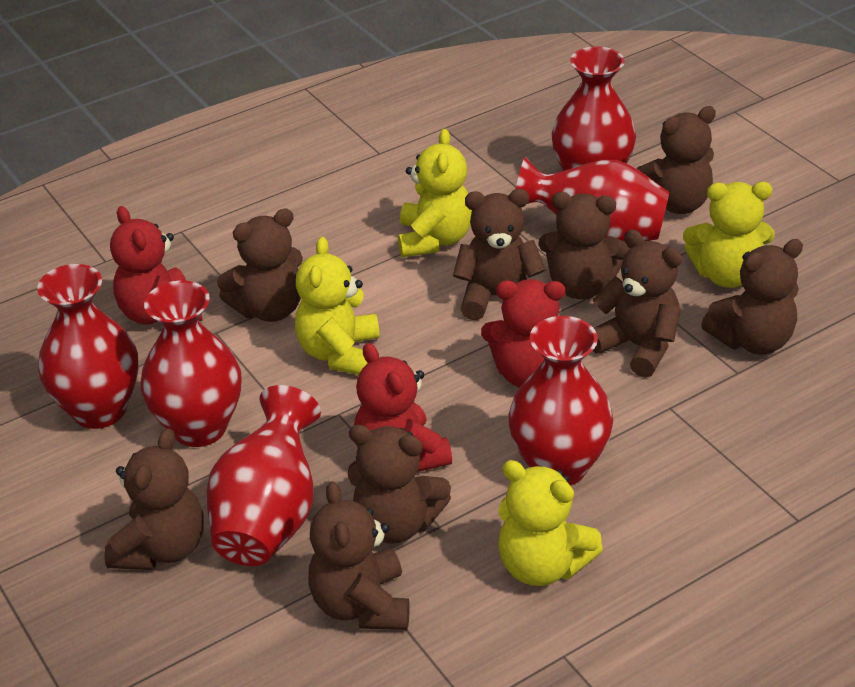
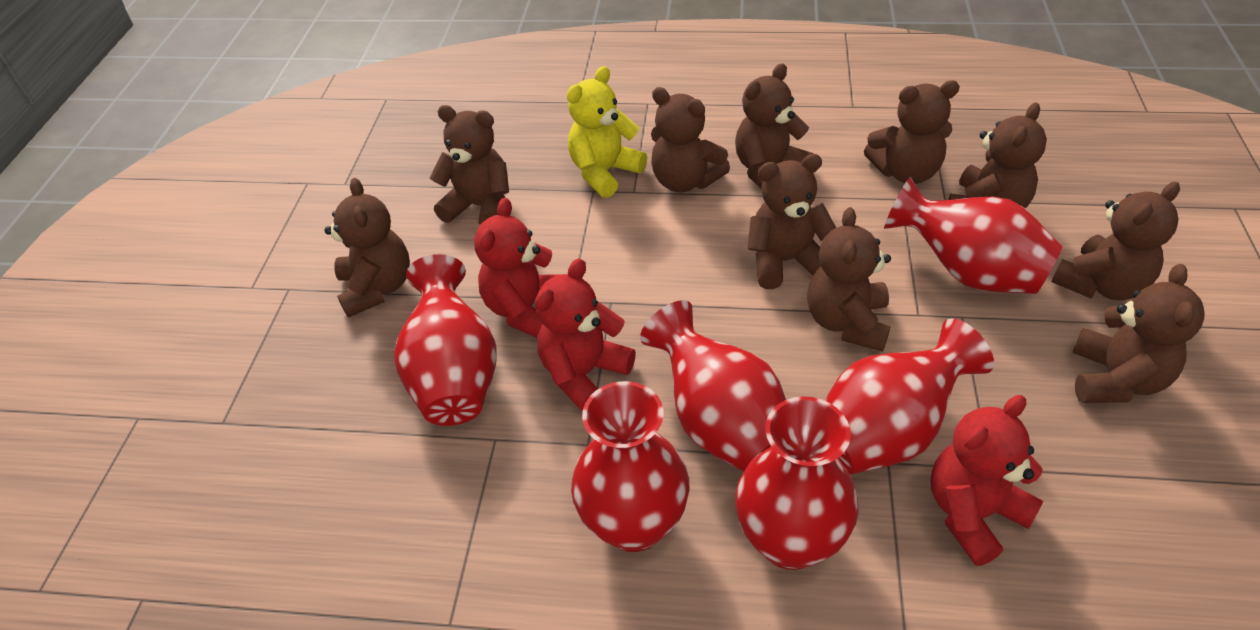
brown teddy bear: [105,428,204,570] [217,209,303,322] [308,481,410,630] [348,425,451,544] [453,189,546,320] [538,192,630,299] [593,229,682,378] [636,106,716,214] [701,239,803,355] = 9 -> [324,178,410,318] [430,105,509,225] [651,87,730,192] [735,63,813,188] [747,154,836,289] [807,207,891,352] [864,80,960,184] [949,103,1047,208] [1051,182,1180,300] [1073,264,1205,403] = 10
yellow teddy bear: [295,237,380,375] [398,129,472,257] [498,460,603,586] [683,182,775,288] = 4 -> [567,66,647,198] = 1

